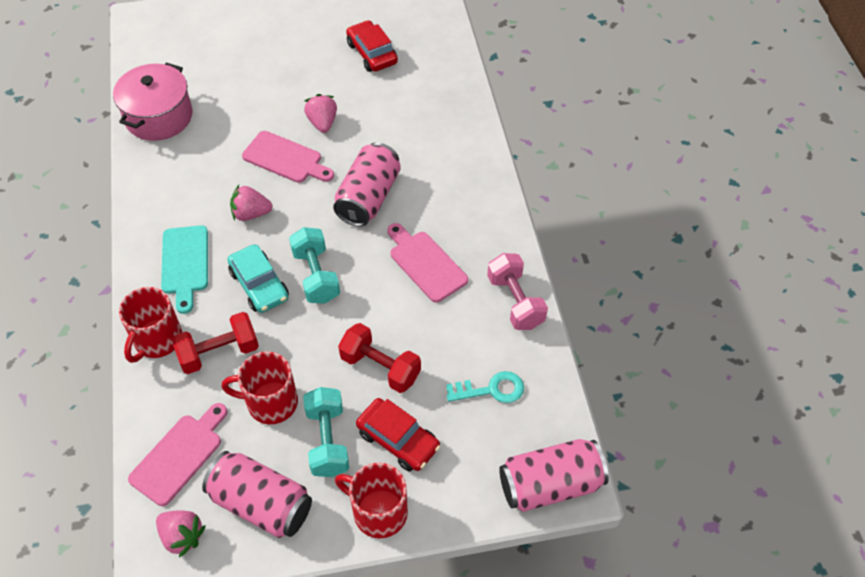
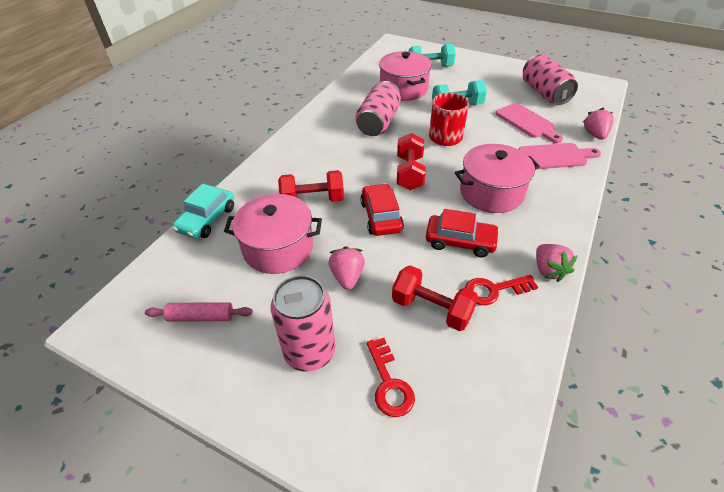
pink cutting board: [128,403,227,506] [242,131,334,183] [387,223,468,303] = 3 -> [496,103,563,143] [518,143,601,169] = 2
pink dumbbell: [487,253,548,330] = 1 -> none = 0
pink pot: [113,62,193,141] = 1 -> [224,194,322,274] [379,51,432,101] [455,144,540,213] = 3
pink rolling pin: none = 0 -> [145,302,253,322] = 1
red dumbbell: [172,312,259,374] [338,323,421,393] = 2 -> [278,170,344,202] [392,265,478,331] [397,133,426,190] = 3
red key: none = 0 -> [366,338,415,417] [465,275,538,305] = 2
red mug: [119,287,182,363] [222,351,298,424] [335,462,408,538] = 3 -> [429,93,469,146] = 1
turquoise cutting board: [161,225,208,314] = 1 -> none = 0
turquoise key: [446,371,524,403] = 1 -> none = 0

